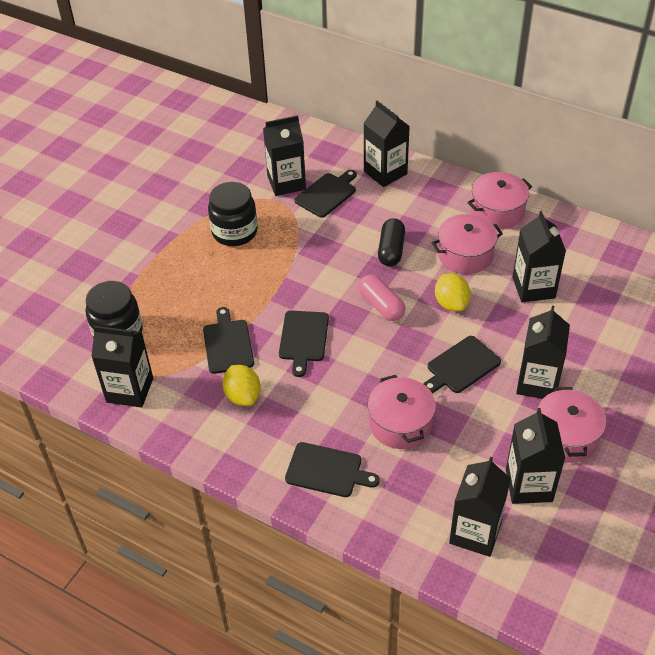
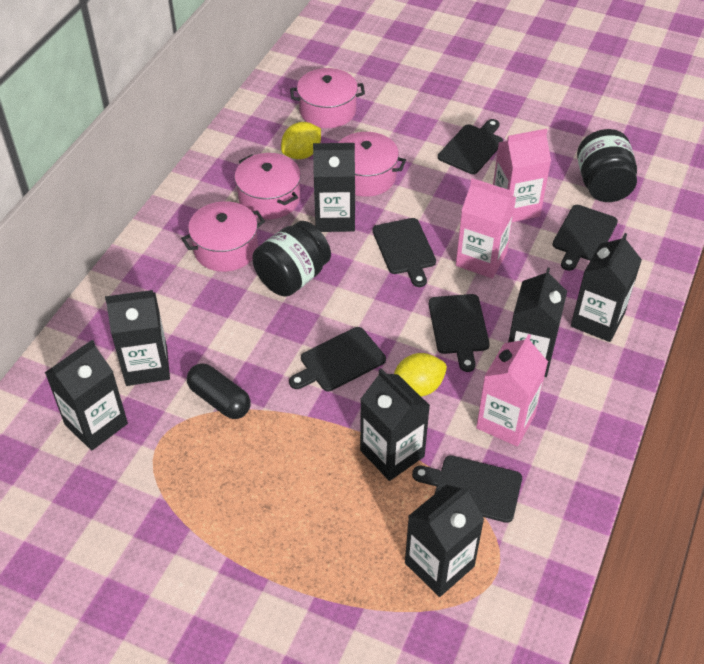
black cutting board: [203,307,254,374] [279,311,329,377] [285,442,380,497] [295,170,357,218] [424,336,501,393] = 5 -> [289,327,386,391] [373,218,436,287] [412,455,522,523] [428,294,490,372] [438,119,503,174] [552,205,618,271] = 6
pink capsule: [358,274,406,321] = 1 -> none = 0
pink carton: none = 0 -> [456,178,516,279] [476,334,548,447] [493,129,551,222] = 3

